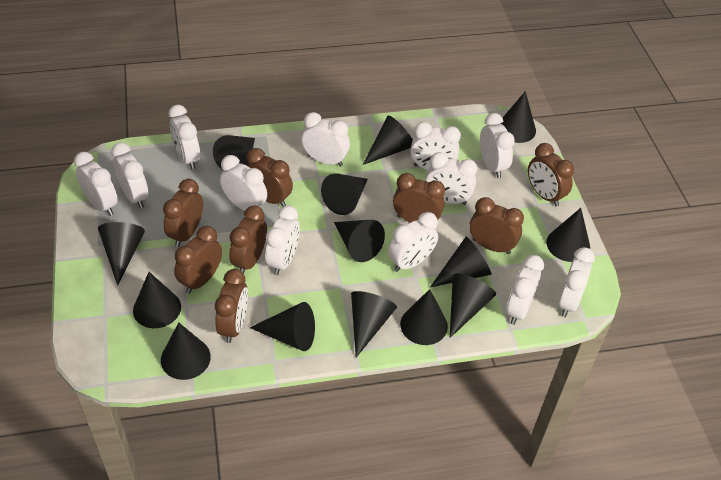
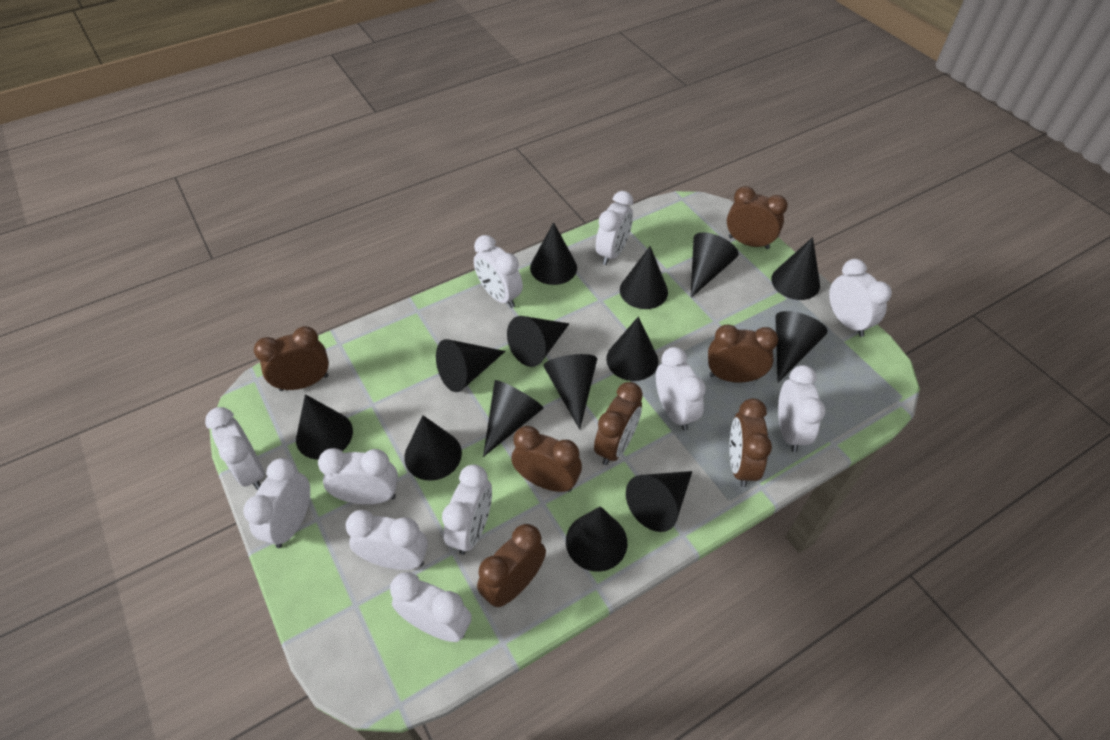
brown clock: [163,179,203,247] [174,226,222,293] [215,269,248,343] [229,205,267,274] [246,148,293,207] [393,173,445,223] [469,197,524,254] [528,143,574,207] = 8 -> [254,326,329,391] [477,524,546,607] [511,426,582,492] [594,382,643,465] [708,325,778,382] [727,186,788,249] [729,398,772,487] = 7
white clock: [74,152,118,216] [111,142,148,208] [169,105,200,170] [220,155,267,211] [265,205,300,275] [302,112,350,167] [388,212,438,272] [410,122,461,170] [425,152,477,205] [480,113,515,178] [506,255,544,325] [558,247,595,317] = 12 -> [205,407,265,490] [243,458,310,548] [318,448,398,505] [346,510,428,570] [390,572,472,642] [442,465,492,555] [474,235,523,308] [596,191,633,265] [656,347,706,431] [778,365,826,452] [829,259,892,337] = 11

